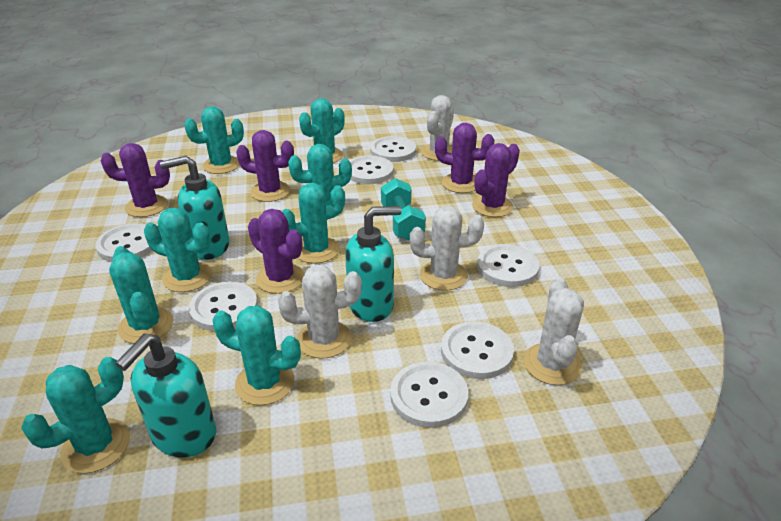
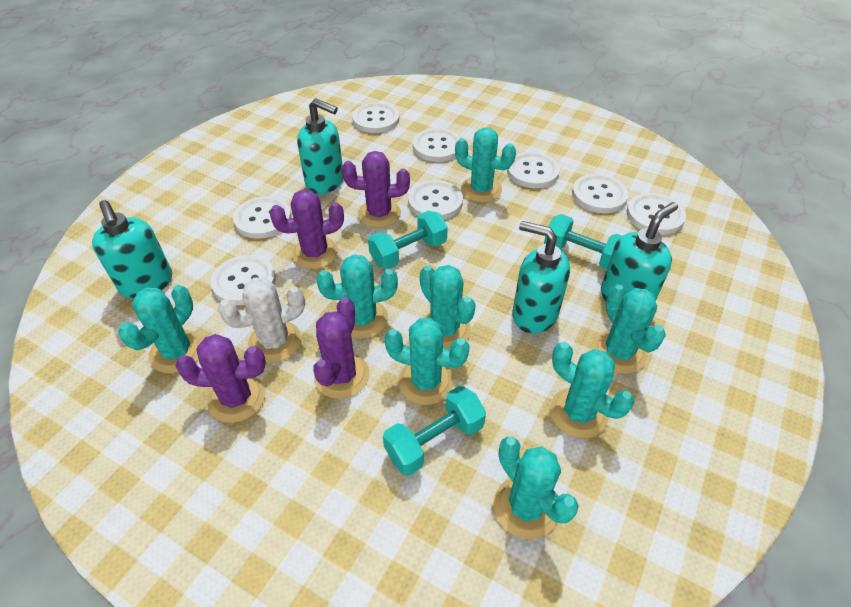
purple cactus: [101,143,170,217] [236,130,294,202] [248,209,305,294] [435,123,495,193] [472,143,520,217] = 5 -> [175,334,266,423] [269,189,344,269] [313,297,370,399] [342,151,410,228] = 4
turquoise dumbbell: [381,178,426,241] = 1 -> [368,211,448,269] [383,386,486,476] [544,214,622,269] = 3
turquoise soap dispenser: [115,333,216,458] [160,156,230,260] [345,206,402,322] = 3 -> [92,200,172,299] [297,98,343,194] [512,221,570,334] [601,202,678,302] = 4
white button: [95,223,153,262] [189,282,258,331] [350,156,394,184] [370,136,416,162] [390,361,468,428] [441,321,514,379] [477,244,540,287] = 7 -> [211,255,276,305] [233,196,292,239] [352,102,399,133] [408,180,463,219] [413,128,460,162] [507,152,560,188] [572,174,628,213] [627,193,686,235] = 8
white cactus: [278,265,362,359] [410,206,484,291] [421,95,454,161] [524,277,584,385] = 4 -> [218,277,305,363] = 1

